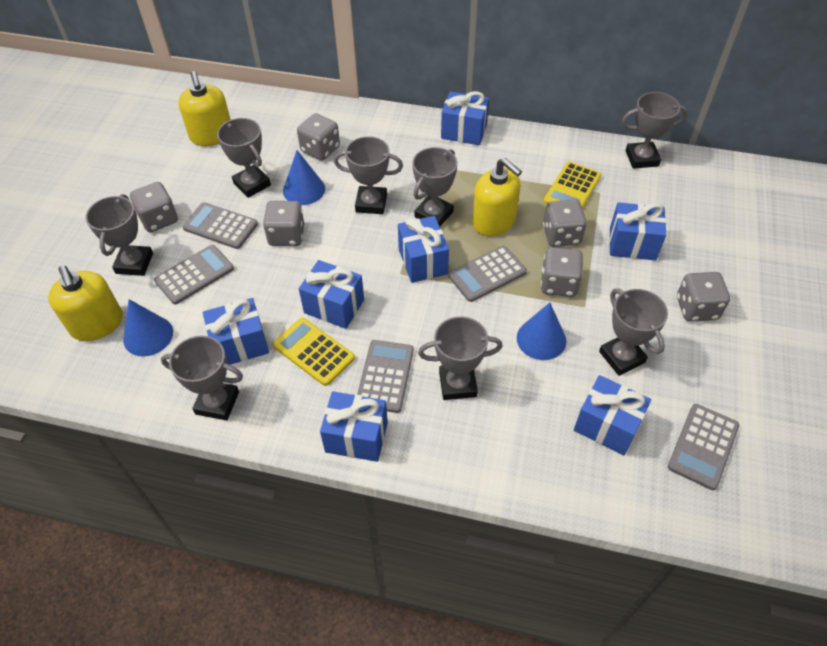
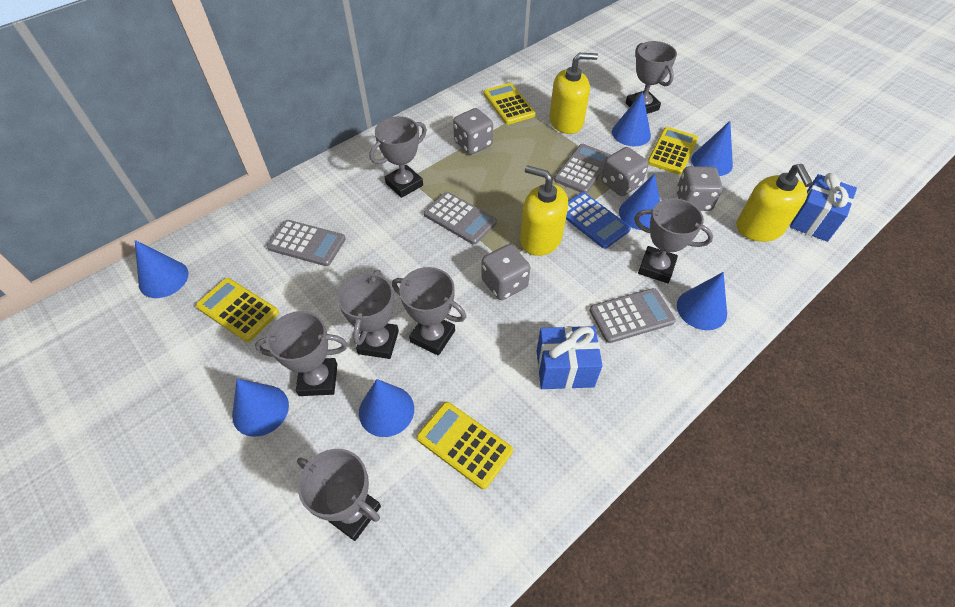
blue calculator: none = 0 -> [566,192,631,249] = 1
blue cone: [123,299,173,357] [283,150,325,205] [517,303,566,360] = 3 -> [135,240,188,298] [232,379,289,437] [359,379,414,437] [612,92,651,146] [619,173,660,230] [677,272,727,330] [691,121,733,176] = 7
blue gift: [203,298,269,365] [299,260,364,329] [320,391,388,462] [398,216,449,283] [441,91,489,145] [574,375,651,455] [609,202,666,260] = 7 -> [537,326,603,389] [790,173,857,242] = 2
grey calculator: [154,245,234,305] [182,202,258,249] [357,340,414,413] [448,246,527,302] [668,404,739,490] = 5 -> [267,220,345,266] [424,192,497,245] [554,144,611,194] [589,288,676,343] = 4
grey dice: [130,182,178,232] [263,201,304,246] [297,113,340,161] [541,247,583,297] [543,200,587,247] [677,272,730,322] = 6 -> [453,108,493,155] [481,244,530,300] [601,147,649,196] [676,166,723,211] = 4
grey trophy: [86,194,153,276] [161,335,243,421] [217,118,271,198] [334,136,403,214] [412,147,457,226] [418,316,503,400] [599,288,668,376] [622,92,688,169] = 8 -> [255,311,348,396] [297,449,381,541] [337,270,399,359] [369,116,427,198] [392,267,466,356] [626,41,677,114] [634,198,713,283] = 7
yellow calculator: [273,318,355,386] [543,162,601,208] = 2 -> [196,278,279,342] [417,402,513,489] [484,83,535,125] [648,127,698,175] = 4

